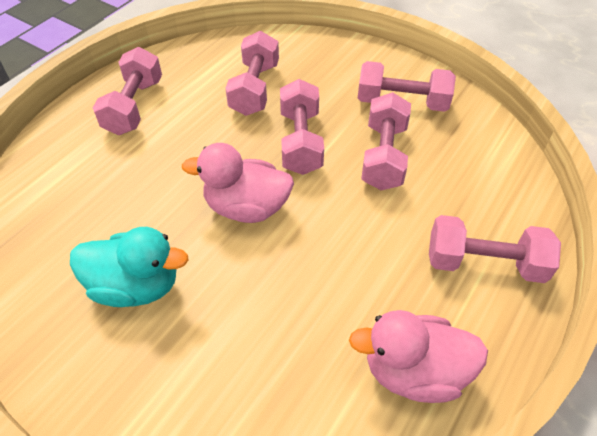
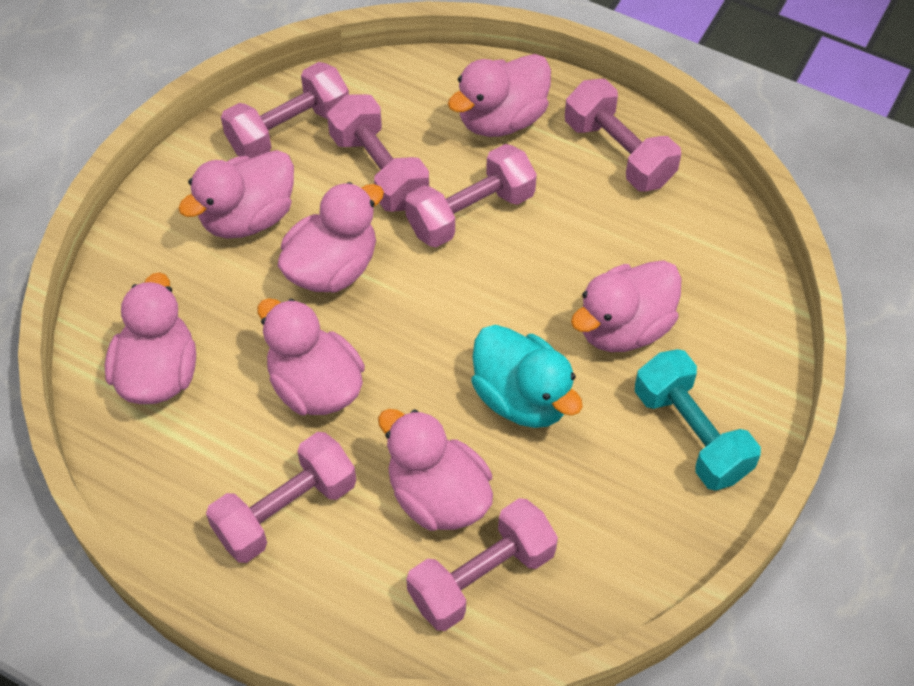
pink duck: [182,143,294,223] [349,310,488,403] = 2 -> [105,272,196,404] [178,150,294,238] [257,298,365,415] [278,182,384,292] [378,409,493,531] [448,54,551,137] [571,260,682,352] = 7
turquoise dumbbell: none = 0 -> [635,349,761,491] = 1

